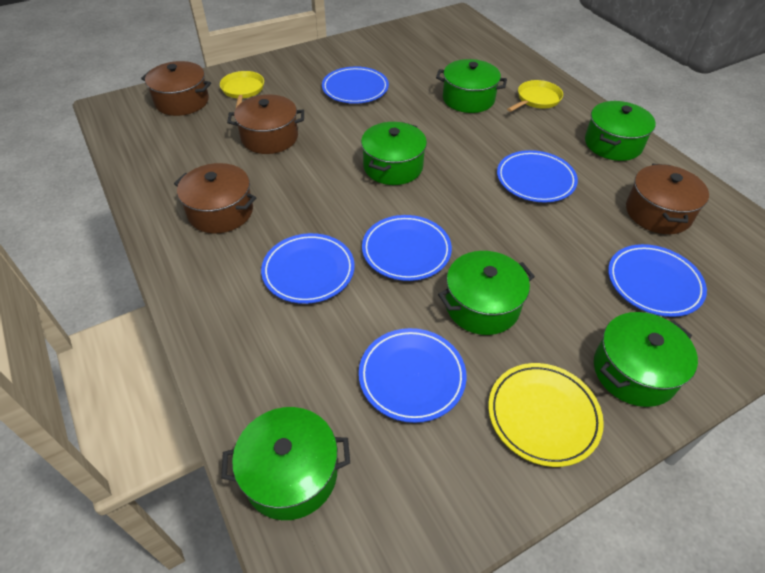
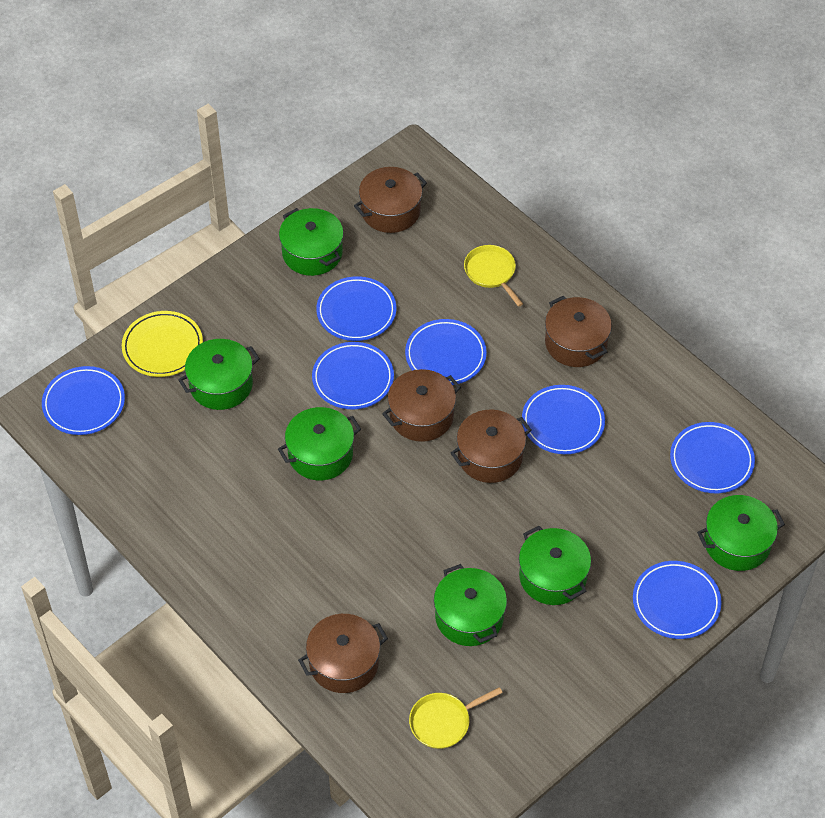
blue plate: [261,233,355,304] [322,66,389,104] [359,328,467,423] [362,215,452,281] [497,150,578,202] [608,244,707,317] = 6 -> [42,366,125,435] [312,342,394,409] [316,276,396,341] [405,319,487,385] [522,385,605,454] [633,561,722,639] [670,422,755,493] = 7
brown pot: [141,61,211,116] [174,163,257,233] [227,95,304,154] [626,164,709,234] = 4 -> [298,614,388,693] [354,167,427,233] [382,369,461,442] [451,410,531,483] [545,296,612,367] = 5

